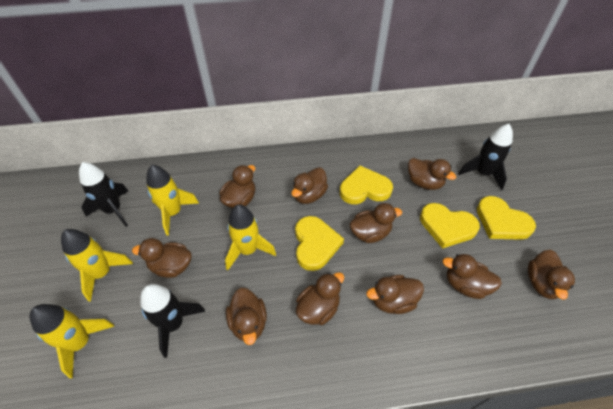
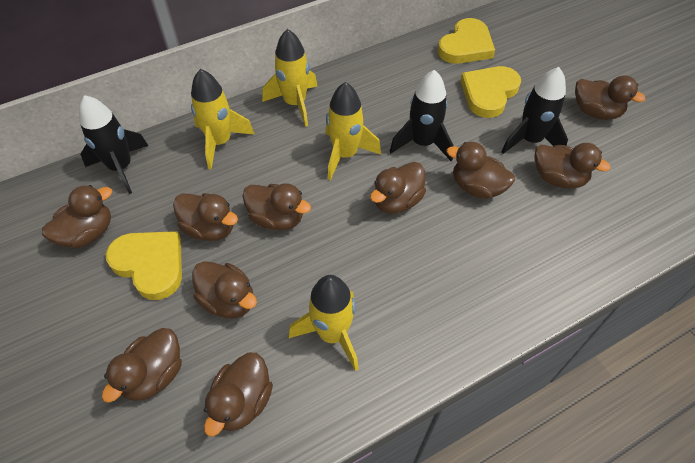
yellow heart: [295,216,344,271] [340,166,393,204] [420,203,480,248] [477,196,536,240] = 4 -> [106,231,182,300] [438,18,495,64] [460,66,521,118] = 3

